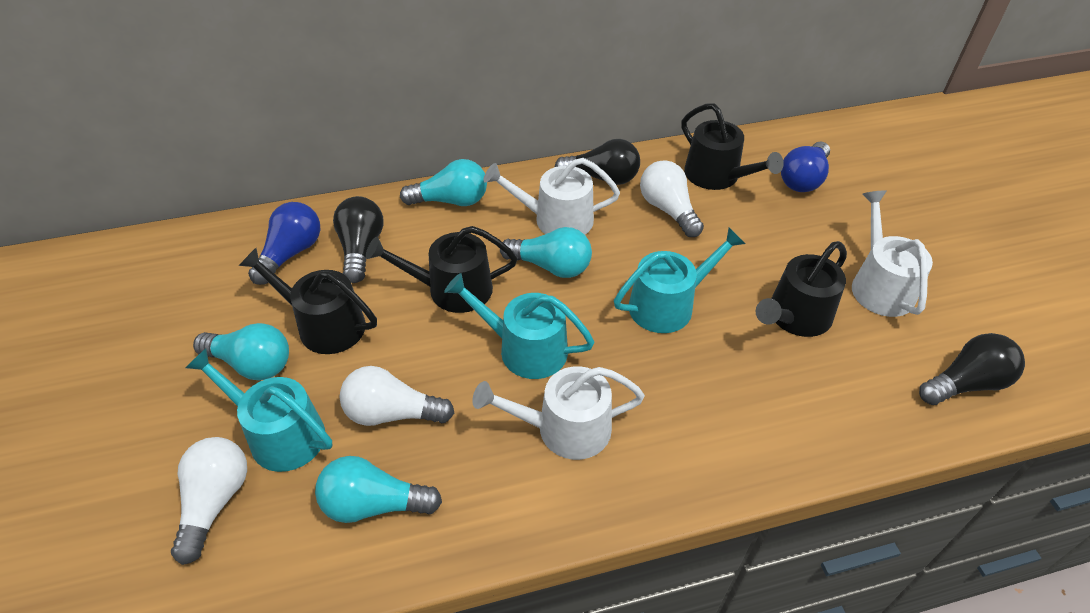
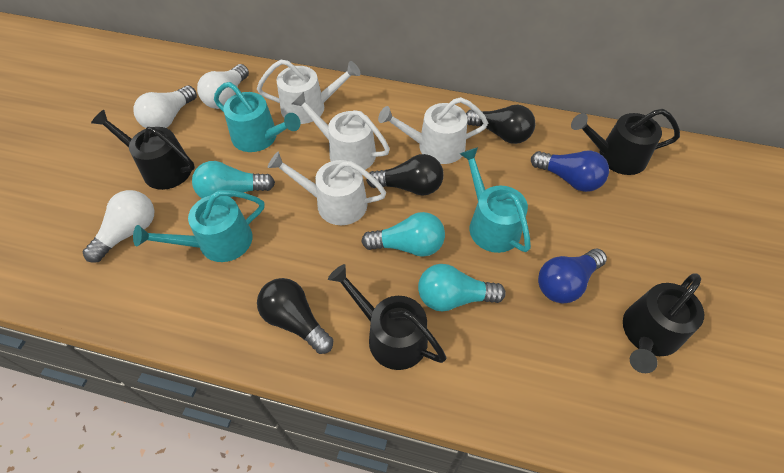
turquoise light bulb: [193,323,289,381] [315,456,442,523] [400,159,487,206] [500,227,592,278] = 4 -> [192,161,275,198] [361,212,445,257] [418,264,506,312] = 3
white watering can: [472,366,645,460] [483,158,620,235] [852,190,933,317] = 3 -> [257,60,361,124] [268,152,386,225] [292,92,390,170] [378,97,488,164] = 4

